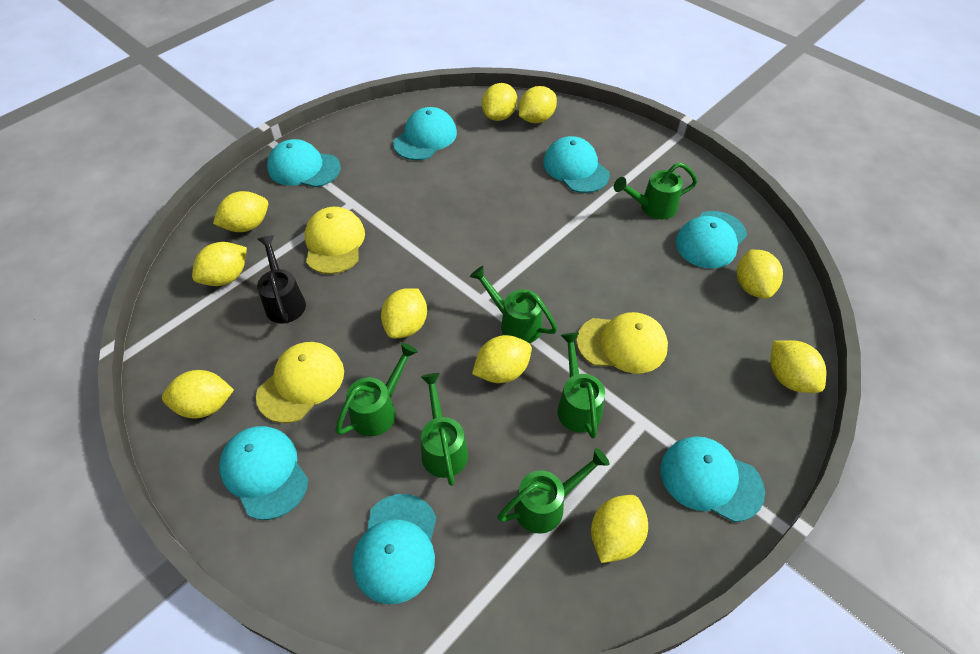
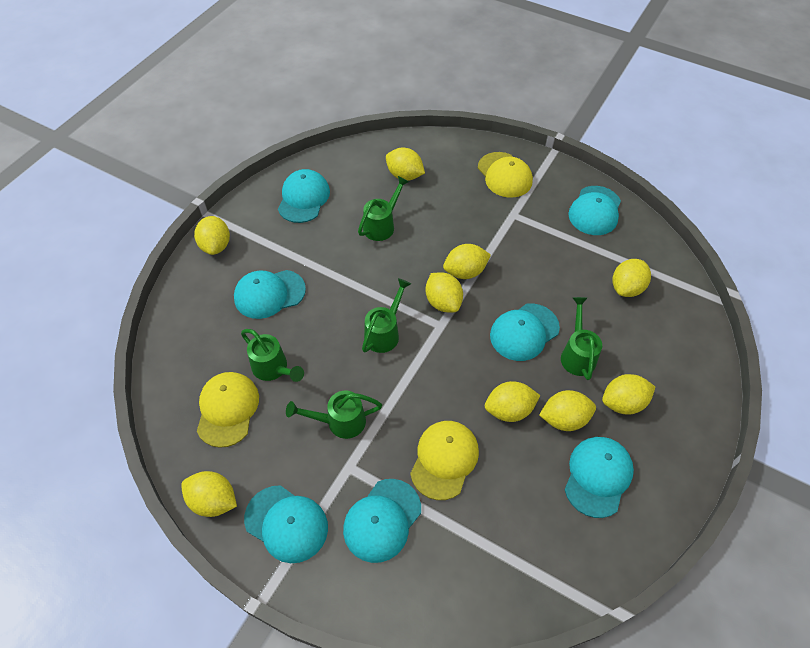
black watering can: [257,235,306,323] = 1 -> none = 0
green watering can: [335,343,418,436] [421,373,468,486] [470,266,558,343] [497,448,610,534] [557,332,605,438] [614,162,698,219] = 6 -> [241,329,304,382] [286,391,382,439] [358,176,409,241] [362,278,411,353] [561,297,602,380] = 5
yellow lemon: [162,370,234,419] [192,242,247,286] [213,191,268,232] [381,288,427,338] [472,335,532,383] [482,83,517,121] [519,86,557,123] [591,495,648,563] [737,250,783,298] [770,340,826,393] = 10 -> [181,471,237,517] [194,216,230,255] [386,148,425,181] [425,272,463,313] [443,244,491,279] [485,381,540,422] [539,390,596,431] [602,374,655,415] [613,259,651,297] = 9

